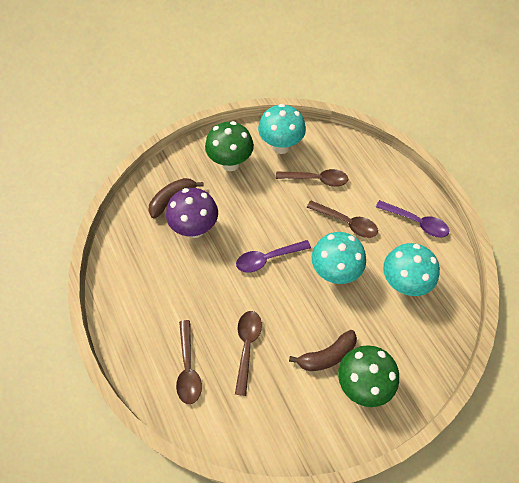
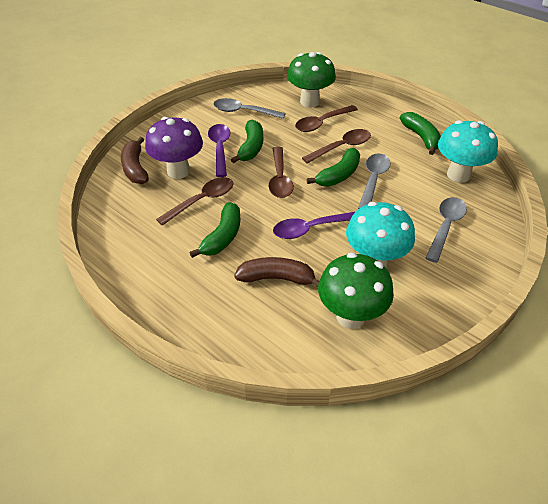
green banana: none = 0 -> [189,202,240,258] [231,119,263,163] [307,148,360,187] [400,112,441,155] = 4
grey spoon: none = 0 -> [213,98,286,119] [358,154,391,209] [425,197,467,263] = 3
turquoise mushroom: [258,104,306,154] [312,232,366,284] [383,243,440,296] = 3 -> [346,202,415,268] [438,120,498,183] = 2

